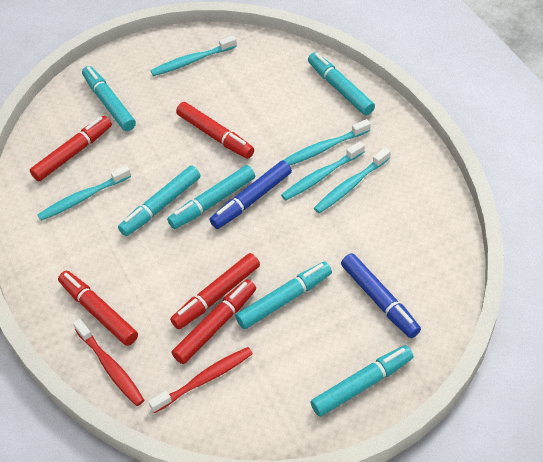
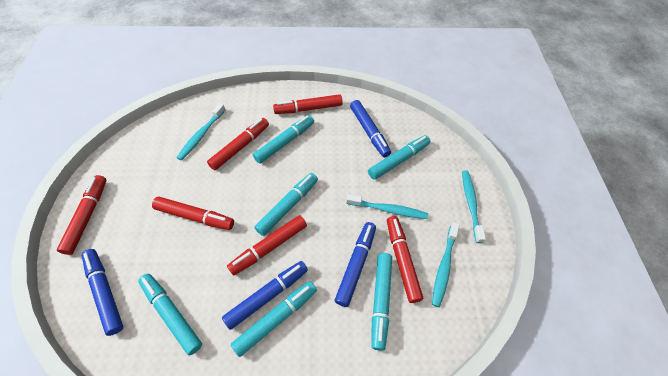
blue marker: [210,160,292,229] [341,253,421,338] = 2 -> [82,249,123,336] [222,261,308,330] [335,222,376,307] [350,100,391,157] = 4
red marker: [30,116,112,181] [58,271,138,346] [170,253,260,329] [172,279,256,364] [176,102,254,159] = 5 -> [57,175,107,255] [152,197,234,230] [207,118,269,170] [227,215,307,276] [273,94,343,114] [387,216,423,303] = 6
red toothbrush: [73,319,144,406] [148,347,253,413] = 2 -> none = 0
turquoise toothbrush: [37,165,131,221] [151,35,237,76] [281,141,365,200] [283,119,371,166] [314,147,391,213] = 5 -> [176,103,225,161] [346,194,428,219] [432,222,460,307] [462,170,486,243] = 4

